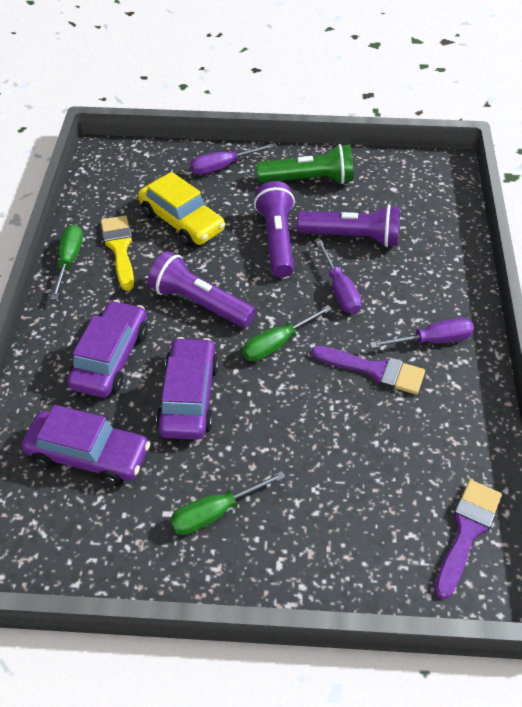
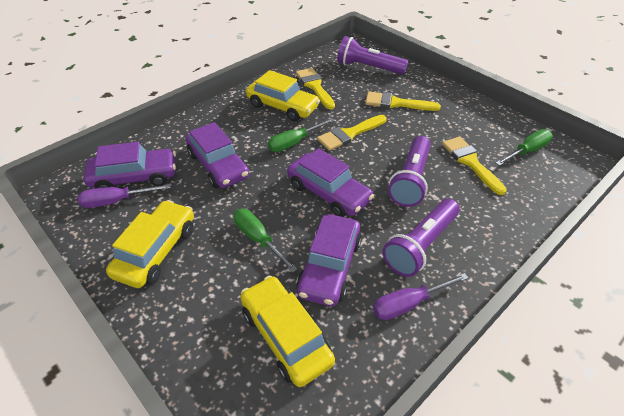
green flashlight: [256,144,353,184] = 1 -> none = 0
purple brush: [311,346,425,395] [435,480,502,599] = 2 -> none = 0
purple car: [22,405,150,486] [67,300,147,398] [156,337,219,440] = 3 -> [83,142,176,188] [186,122,249,188] [287,148,374,217] [297,214,362,306] = 4
purple screwdriver: [190,144,274,175] [316,240,362,314] [370,318,474,348] = 3 -> [78,184,171,208] [373,273,468,320] = 2
yellow brush: [101,215,134,291] = 1 -> [296,68,335,109] [317,115,387,151] [365,92,441,111] [442,137,507,195] = 4
yellow car: [138,172,225,246] = 1 -> [106,200,194,288] [240,276,335,387] [246,70,320,121] = 3

